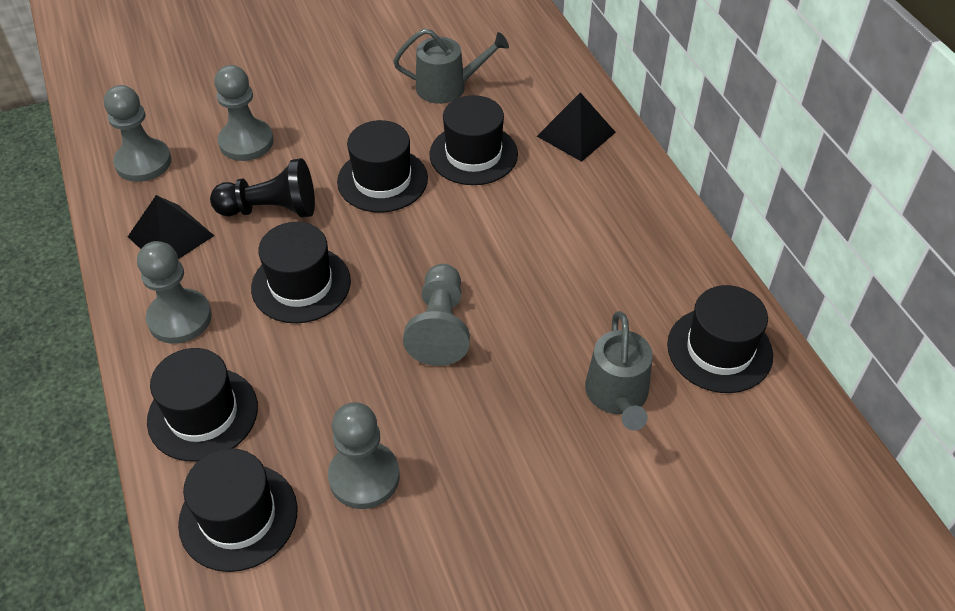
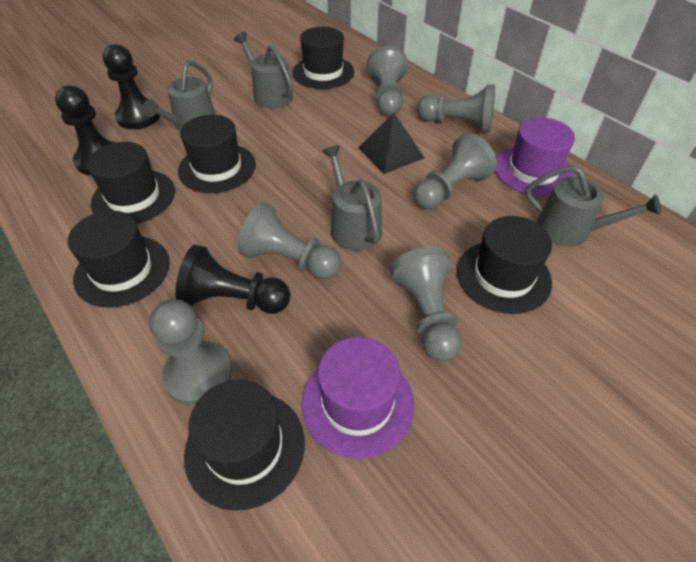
black pawn: [210,158,315,218] = 1 -> [55,85,115,175] [103,44,160,129] [176,245,291,314] = 3
black pyramid: [128,195,214,259] [537,92,616,162] = 2 -> [358,113,425,174] = 1
grey pawn: [104,85,171,182] [137,241,212,344] [214,65,274,161] [328,402,400,509] [403,264,470,366] = 5 -> [149,299,232,406] [237,202,341,279] [367,46,408,116] [390,247,462,362] [413,133,497,209] [417,85,495,132] = 6
grey watering can: [393,28,509,104] [585,311,653,431] = 2 -> [143,60,216,131] [234,32,293,108] [322,145,382,251] [525,165,661,247] = 4
purple hat: none = 0 -> [301,337,414,459] [495,117,575,197] = 2

